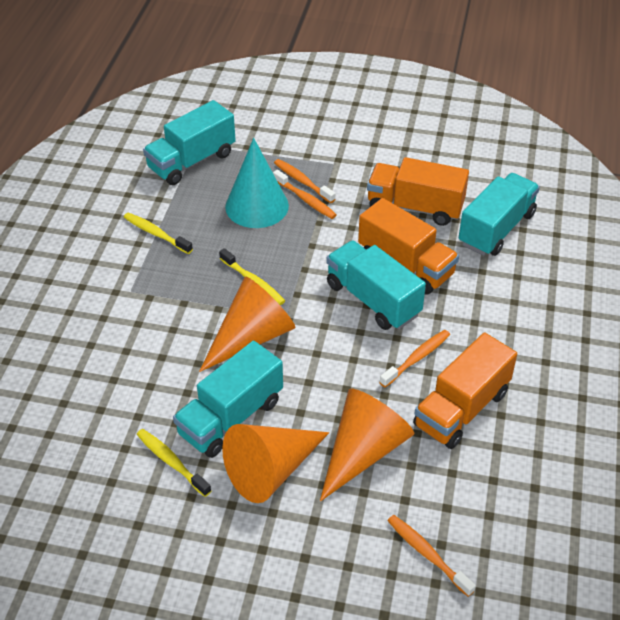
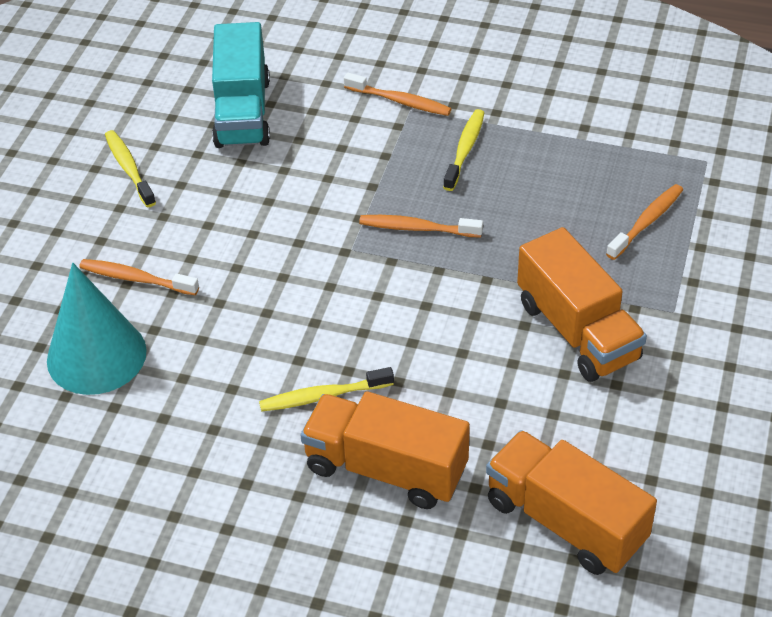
orange cone: [199,277,295,372] [222,424,329,503] [320,389,414,502] = 3 -> none = 0
turquoise truck: [143,100,236,185] [173,341,283,458] [326,240,426,330] [459,173,540,256] = 4 -> [212,22,270,148] = 1

